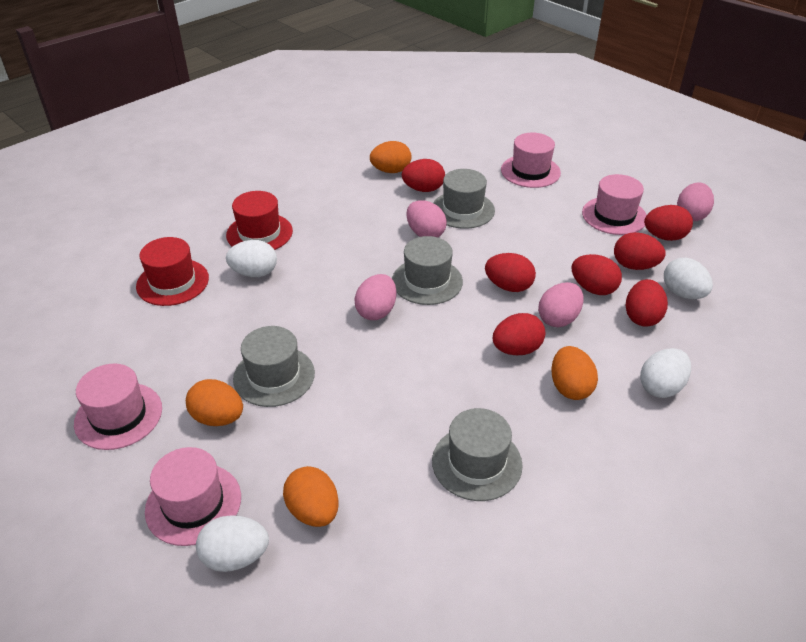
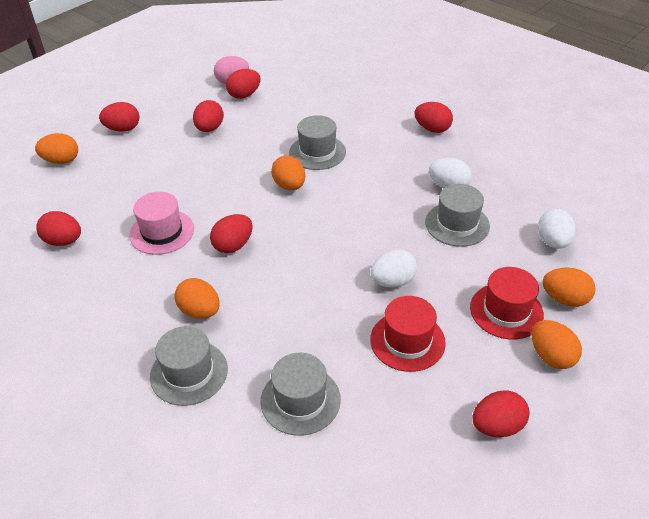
orange egg: [186,379,243,426] [283,466,339,527] [370,141,412,173] [551,346,598,400] = 4 -> [35,133,78,164] [174,278,219,319] [271,156,305,190] [532,320,582,369] [542,267,596,307] = 5
pink egg: [354,274,396,320] [406,200,447,237] [538,282,584,327] [677,182,714,221] = 4 -> [214,56,249,84] = 1
pink hat: [74,364,162,450] [145,447,241,546] [501,132,561,188] [582,174,647,235] = 4 -> [129,192,194,255] = 1
white egg: [196,515,269,572] [226,240,277,277] [640,348,691,398] [664,258,713,299] = 4 -> [371,249,417,287] [429,158,472,188] [538,209,575,249] = 3

